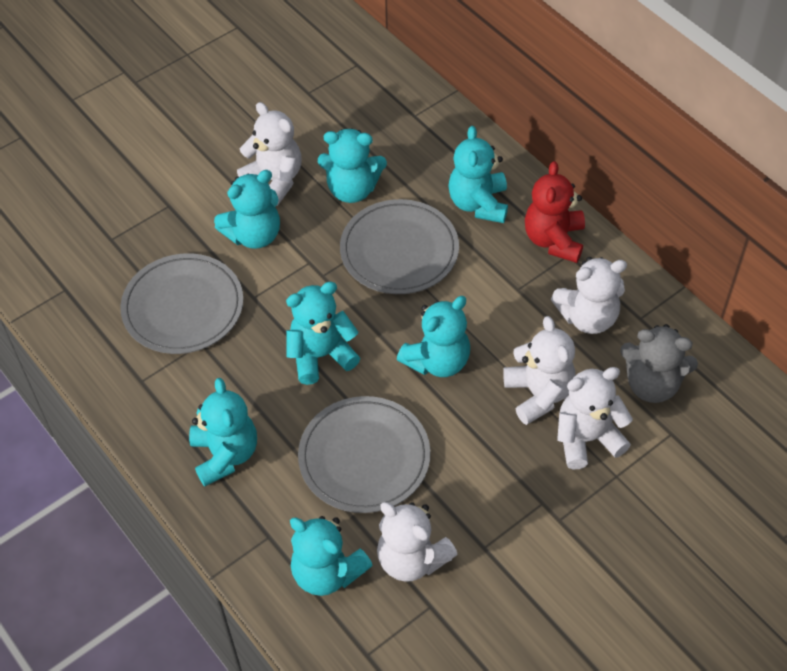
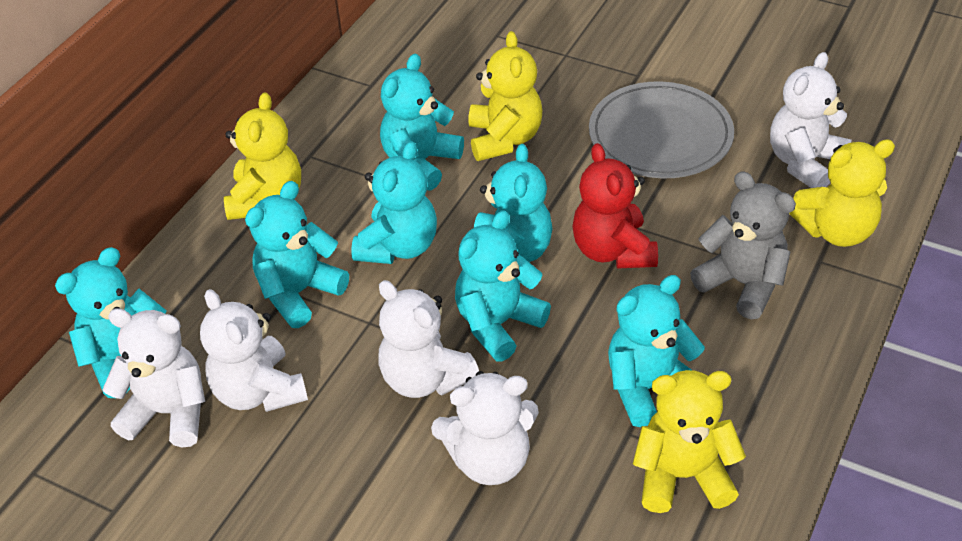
grey plate: [120,253,243,354] [298,396,431,513] [340,199,459,294] = 3 -> [589,81,734,178] = 1
yellow teddy bear: none = 0 -> [224,93,301,220] [468,31,542,161] [633,370,746,513] [789,139,895,247] = 4

